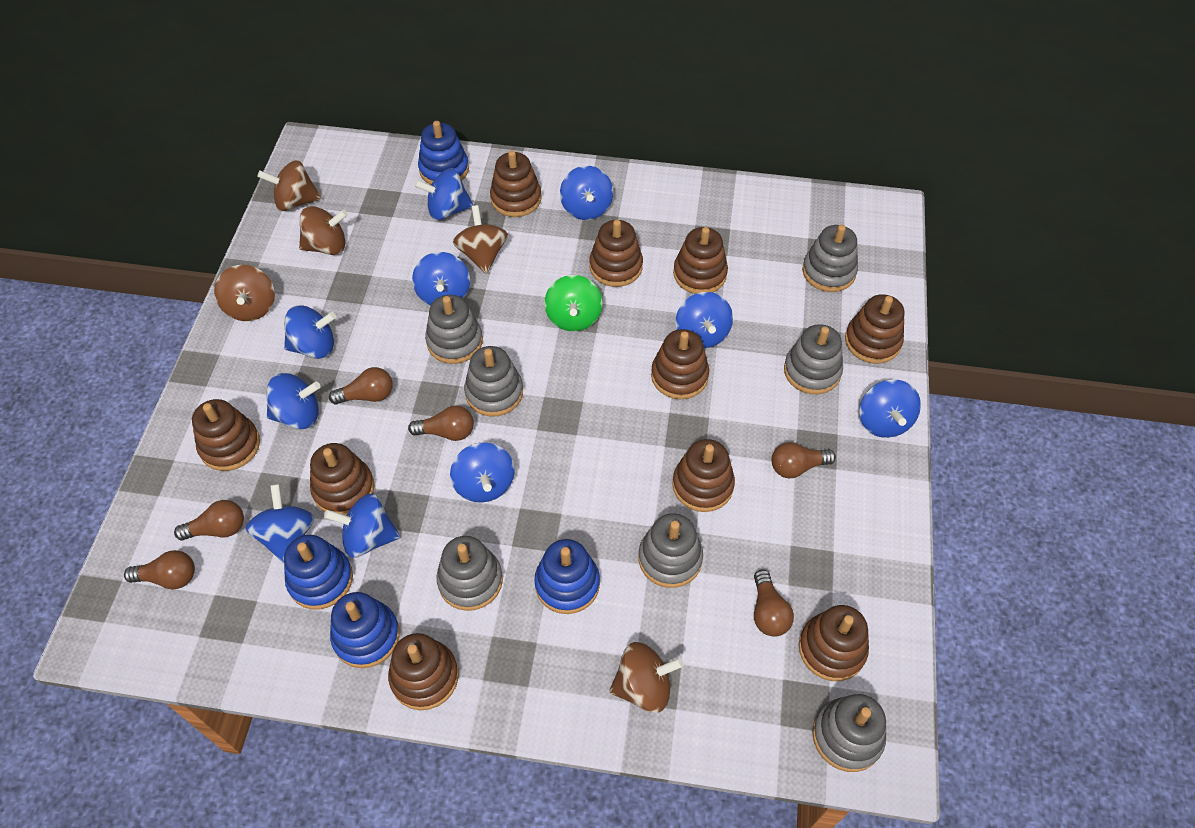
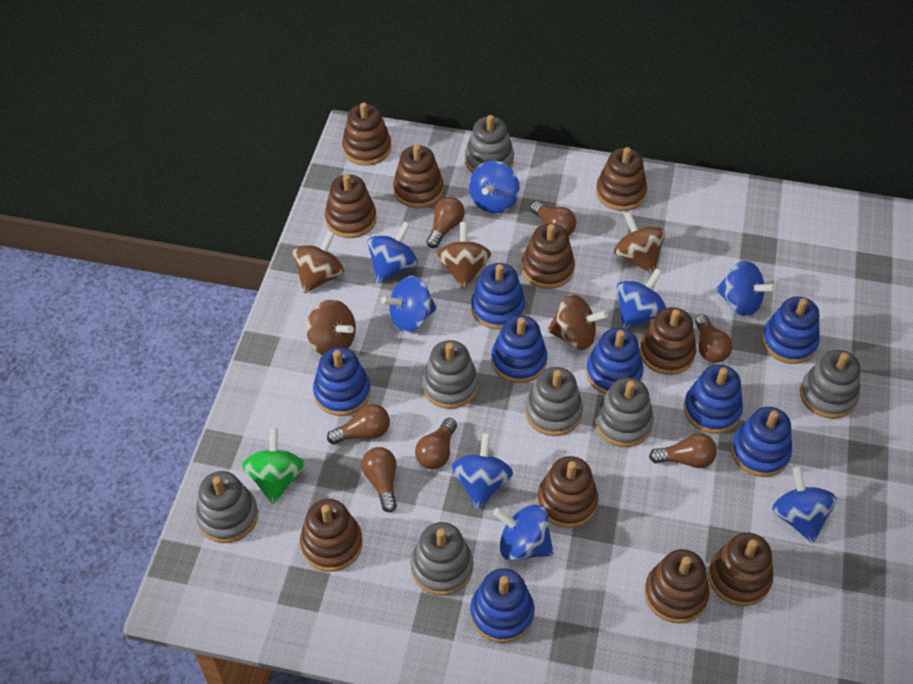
blue spinning top: [245,484,315,563] [266,373,321,429] [284,305,336,359] [324,494,400,558] [412,252,470,306] [414,169,474,220] [450,442,515,503] [560,166,613,220] [675,292,733,349] [859,379,921,438] = 10 -> [368,222,418,283] [381,276,437,332] [451,433,513,509] [469,161,520,214] [493,504,554,561] [617,269,666,329] [716,260,776,317] [772,467,837,543] = 8
blue stacking toy: [284,535,353,609] [330,592,400,668] [418,121,469,185] [534,539,600,614] = 4 -> [313,347,371,416] [470,568,534,643] [471,263,525,329] [491,315,547,383] [586,328,643,395] [684,364,743,434] [731,407,792,477] [762,296,820,364] = 8
brown light bulb: [124,550,195,589] [174,500,244,541] [329,367,392,405] [408,405,474,441] [754,570,794,637] [771,442,836,478] = 6 -> [327,404,390,444] [361,447,397,512] [415,418,457,469] [426,197,465,248] [530,201,576,236] [649,433,717,468] [695,314,732,363] = 7

